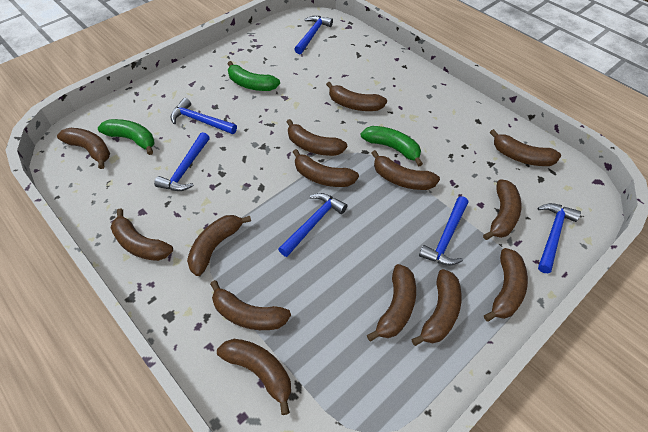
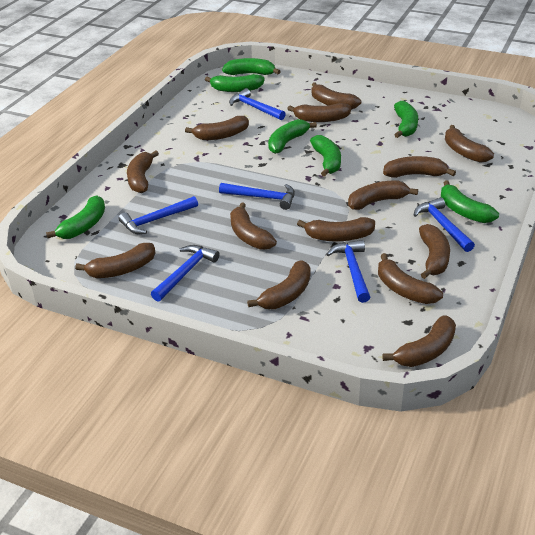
green banana: [98,119,155,155] [228,61,280,91] [361,126,423,167] = 3 -> [46,195,105,239] [205,74,265,92] [222,58,281,75] [268,119,317,154] [310,135,341,177] [394,101,418,138] [441,180,499,223] = 7

